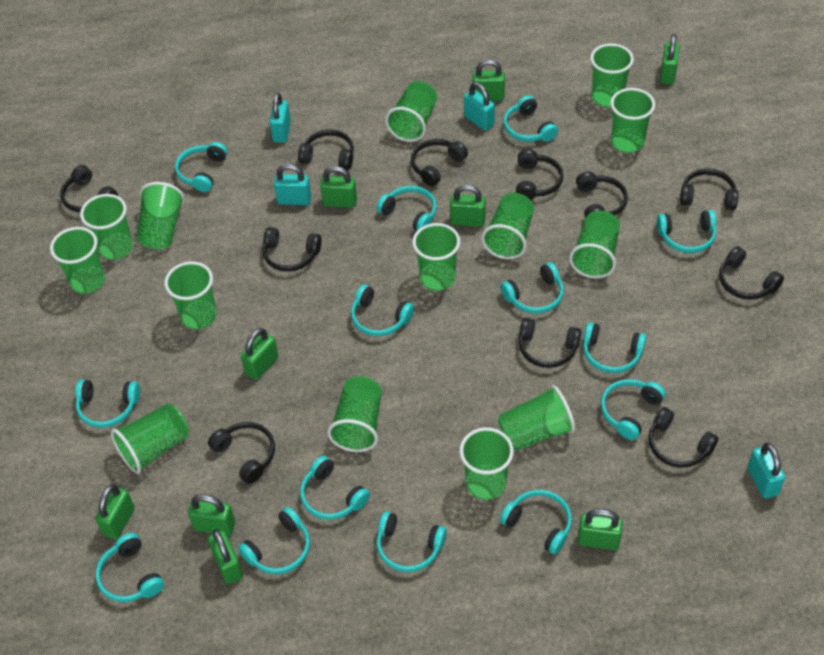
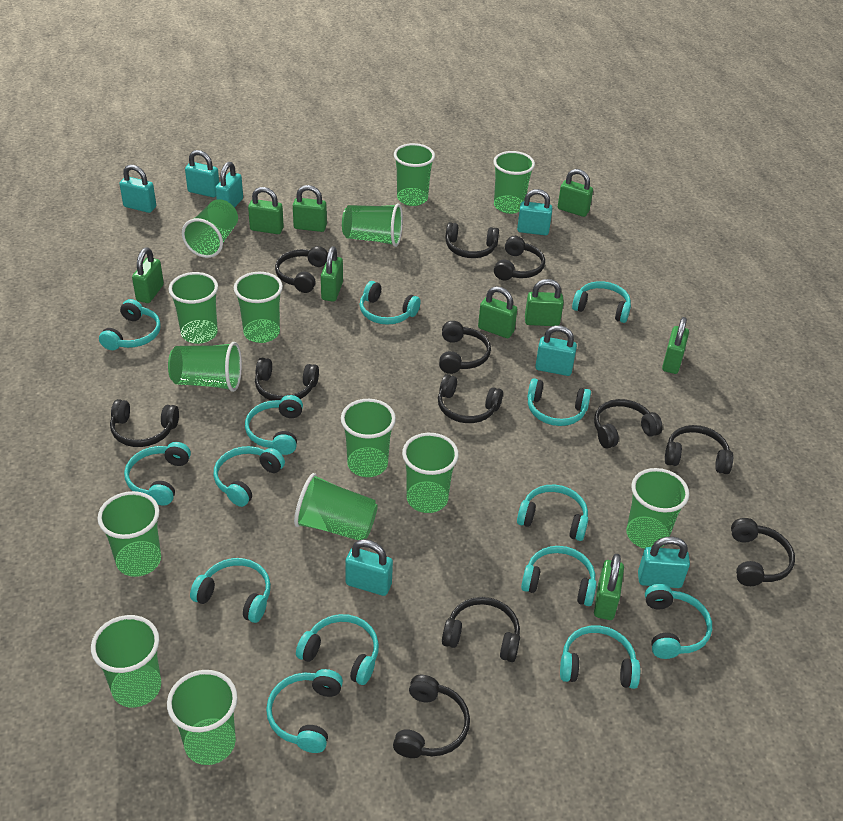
black headphones: [60,165,118,212] [208,422,275,484] [263,227,322,272] [298,129,354,170] [411,139,468,187] [516,149,564,200] [519,318,581,368] [576,172,628,219] [648,407,719,468] [680,168,739,210] [719,246,784,300] = 11 -> [110,399,179,447] [255,358,319,401] [275,246,328,293] [393,675,470,758] [438,374,503,423] [439,321,491,374] [442,597,520,662] [445,222,499,258] [494,236,545,281] [594,399,663,449] [665,425,733,474] [731,518,795,586] = 12
turquoise padlock: [269,92,291,143] [274,164,311,205] [464,82,495,131] [747,443,785,499] = 4 -> [120,165,156,213] [185,150,219,197] [215,162,243,208] [345,539,393,596] [517,189,552,235] [535,325,577,376] [638,537,690,588] = 7

